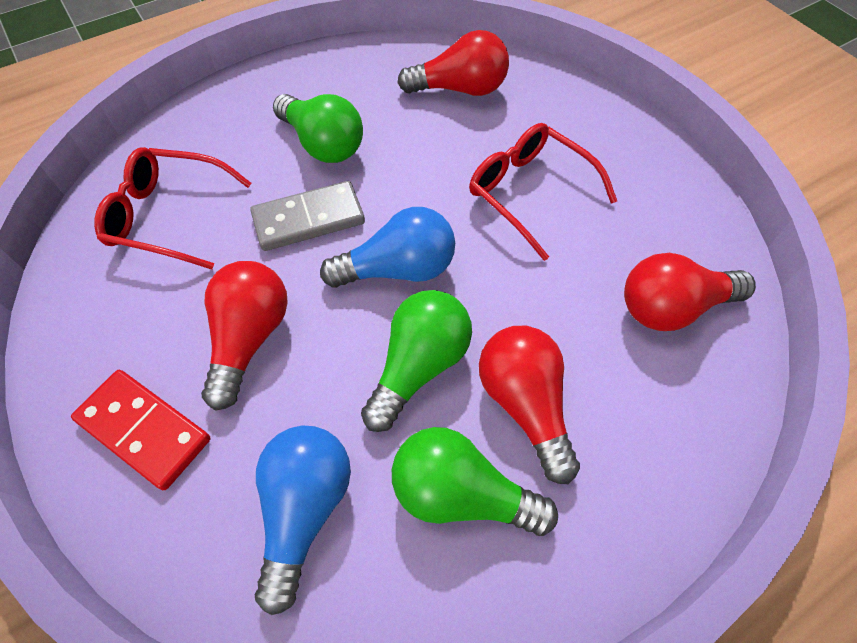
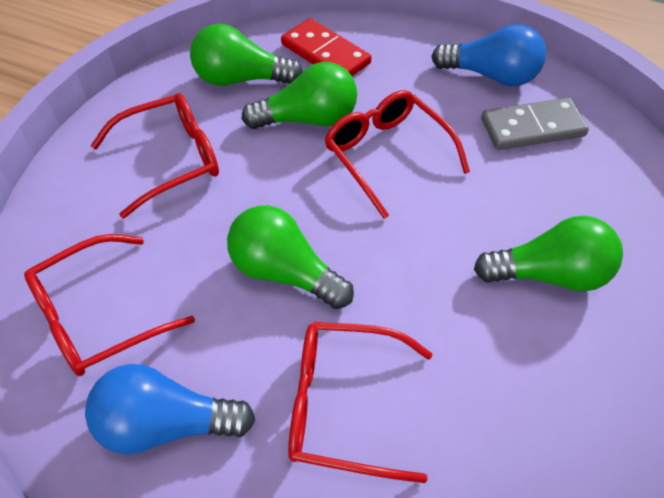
green light bulb: [273,94,363,163] [361,290,472,432] [392,427,558,536] = 3 -> [190,24,303,86] [227,205,354,309] [242,62,357,129] [474,216,623,291] = 4
red glasses: [94,147,252,269] [469,123,617,261] = 2 -> [24,234,195,376] [91,93,219,218] [288,322,433,483] [324,90,470,219] = 4
red light bulb: [201,261,288,411] [397,30,509,96] [479,326,580,484] [624,253,756,331] = 4 -> none = 0

